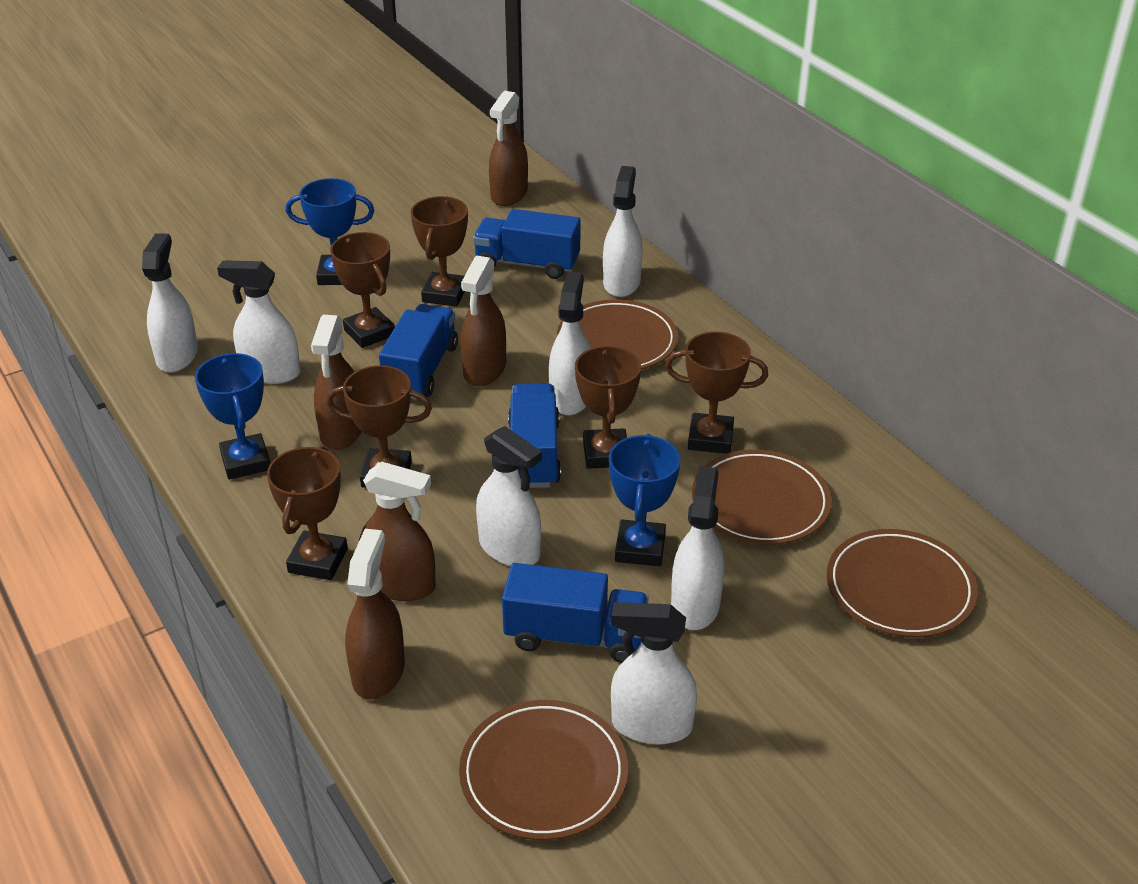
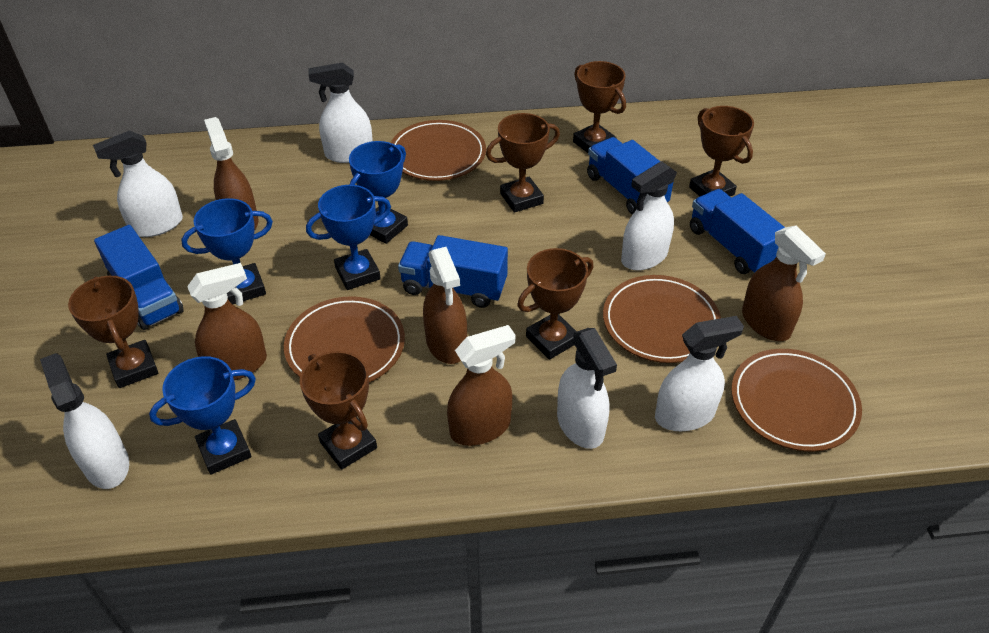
blue trophy: [195,353,271,480] [286,178,374,285] [609,434,680,566] = 3 -> [149,356,256,475] [181,198,273,304] [306,185,391,290] [349,141,408,244] = 4
white spray bottle: [142,233,198,373] [217,260,300,384] [476,426,542,566] [549,272,591,415] [603,166,643,297] [611,602,697,745] [671,466,724,630] = 7 -> [40,353,129,489] [93,130,183,237] [308,62,373,163] [557,328,617,449] [621,161,677,271] [655,316,744,431] = 6

